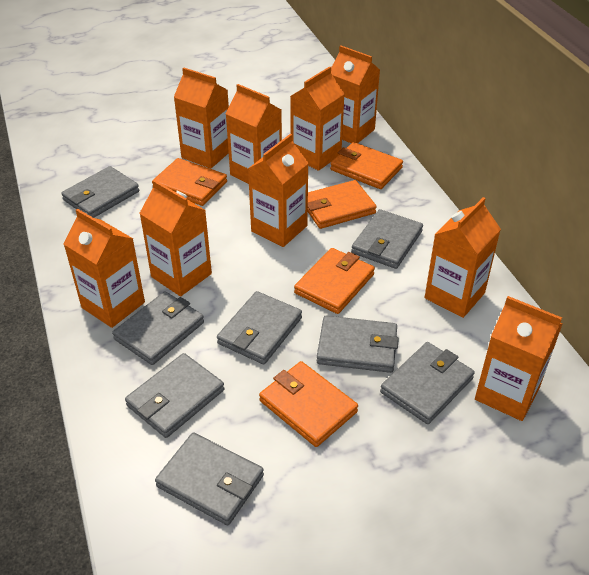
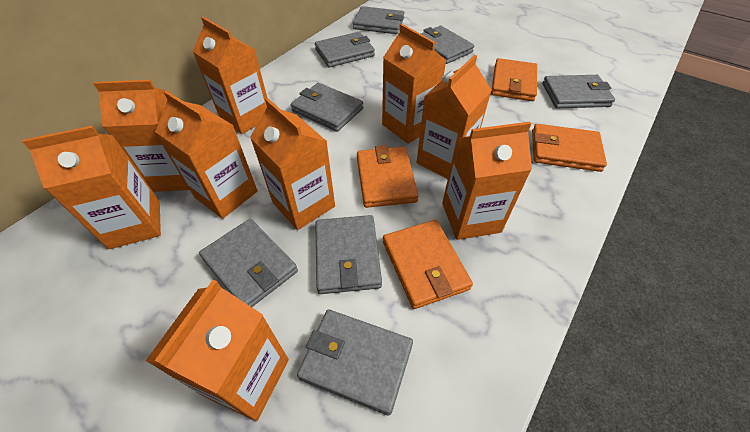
orange wallet: [152,158,227,206] [259,361,358,447] [294,248,375,314] [308,180,377,229] [330,142,403,189] = 5 -> [357,145,419,208] [383,220,473,309] [491,58,537,101] [532,124,607,172] = 4

